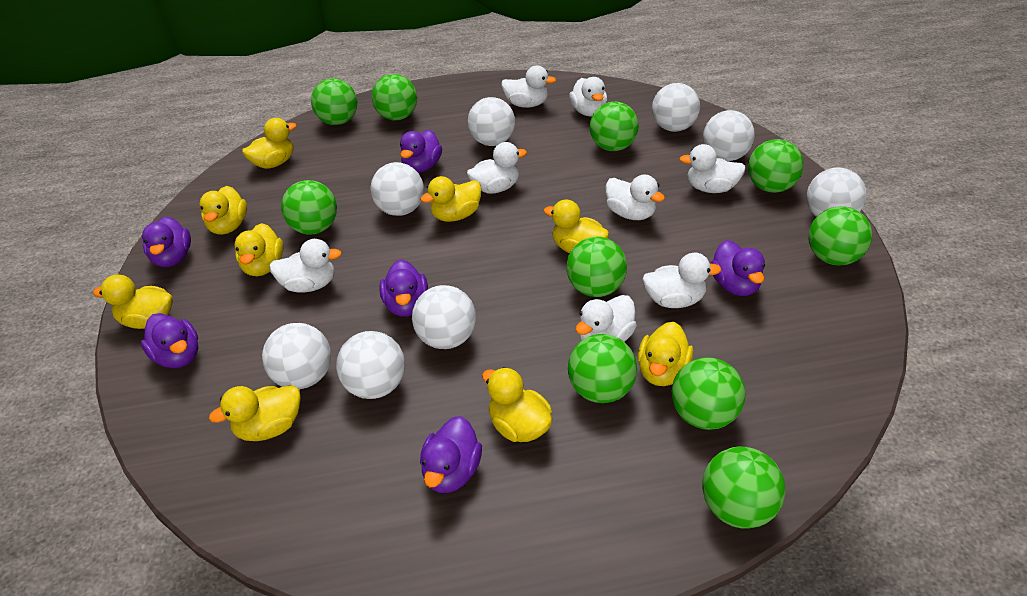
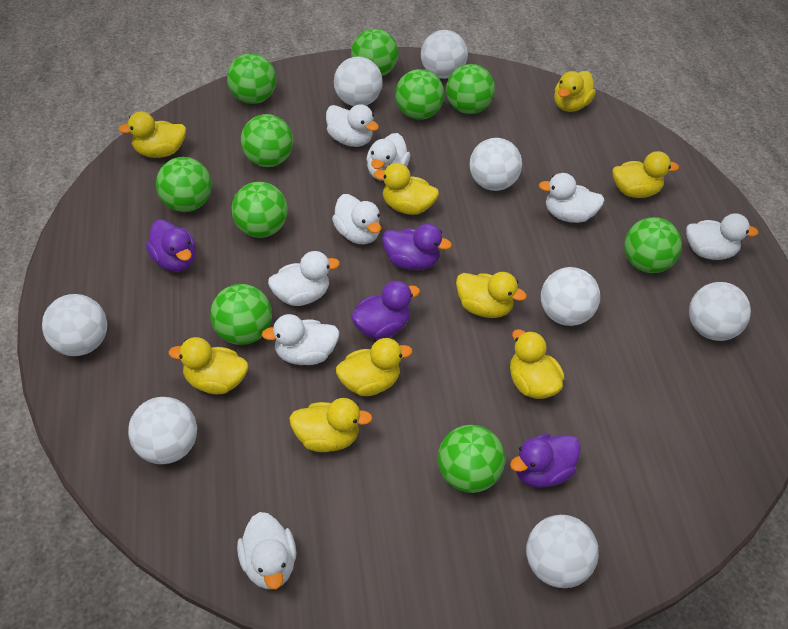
purple duck: [141,313,198,368] [142,216,191,267] [379,259,428,317] [400,130,442,173] [420,416,482,493] [710,240,765,296] = 6 -> [146,220,196,272] [351,281,420,339] [382,224,452,270] [510,434,581,488] = 4

